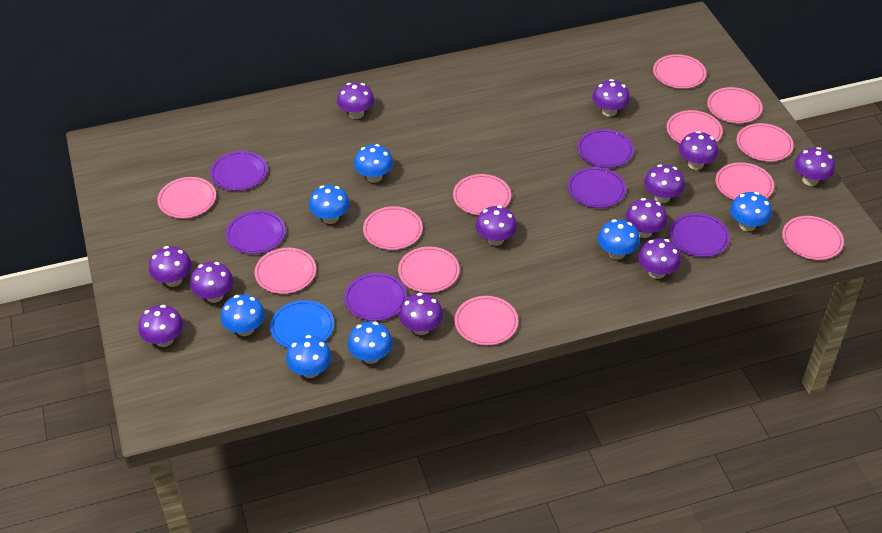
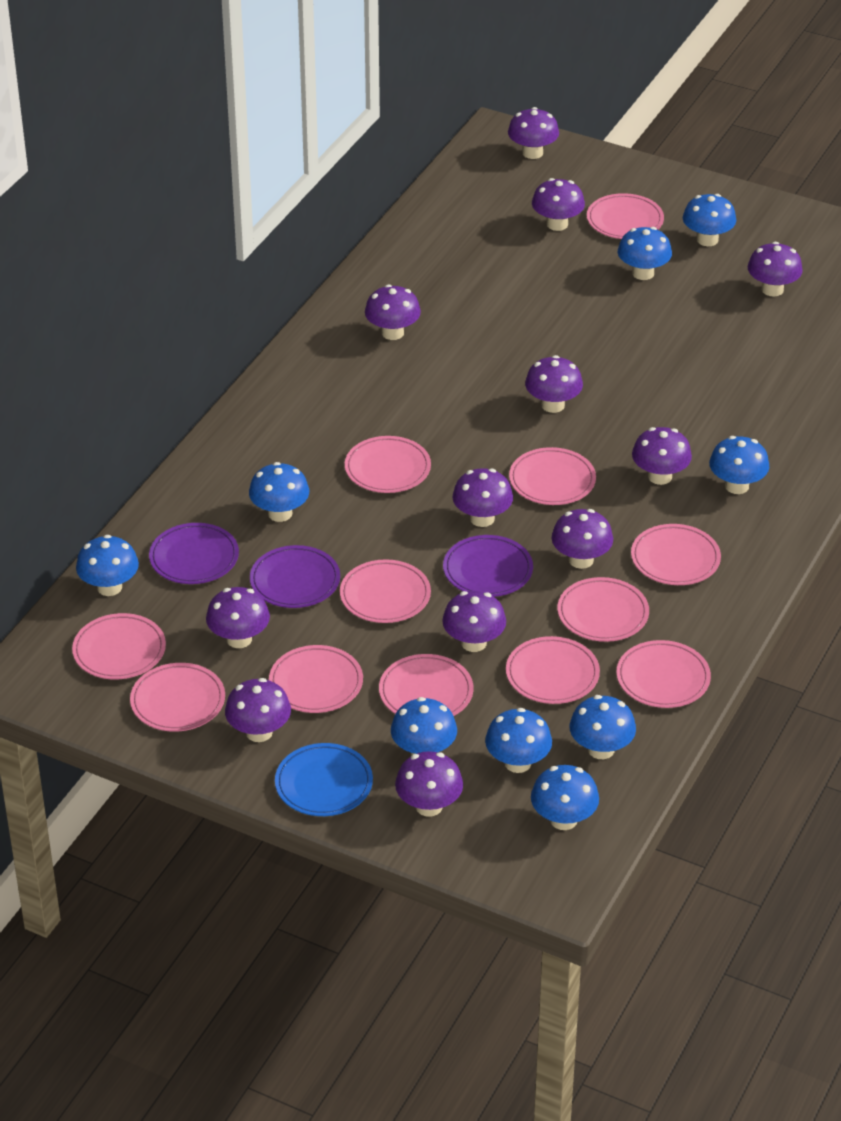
blue mushroom: [221,294,265,336] [286,335,332,378] [309,185,350,224] [348,321,393,364] [354,144,393,183] [598,219,640,260] [730,192,772,231] = 7 -> [76,535,139,596] [249,462,309,522] [391,697,457,756] [485,708,552,773] [531,765,599,830] [569,695,636,759] [618,227,672,280] [683,194,736,246] [709,436,769,494] = 9
purple plate: [210,151,267,191] [226,210,286,254] [344,273,407,321] [568,167,626,208] [577,129,634,168] [669,213,730,257] = 6 -> [149,523,239,584] [250,545,340,608] [443,535,533,597] = 3

